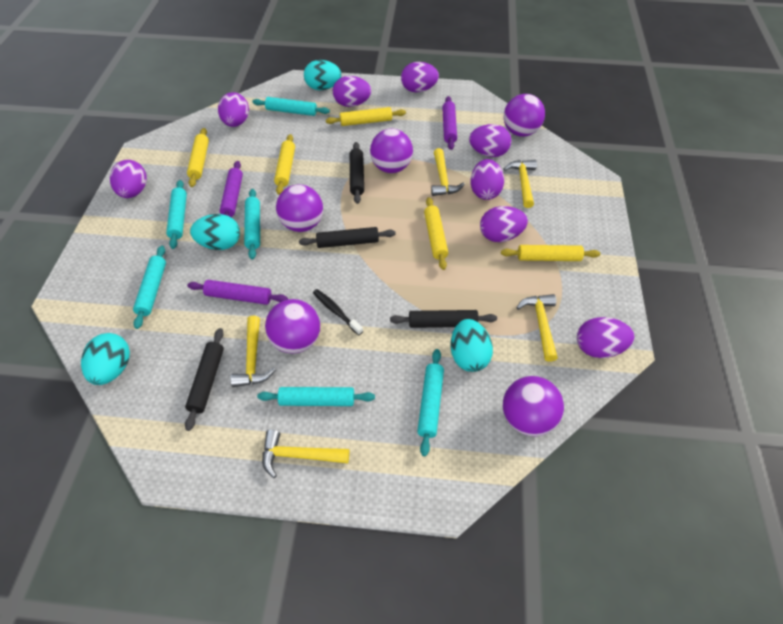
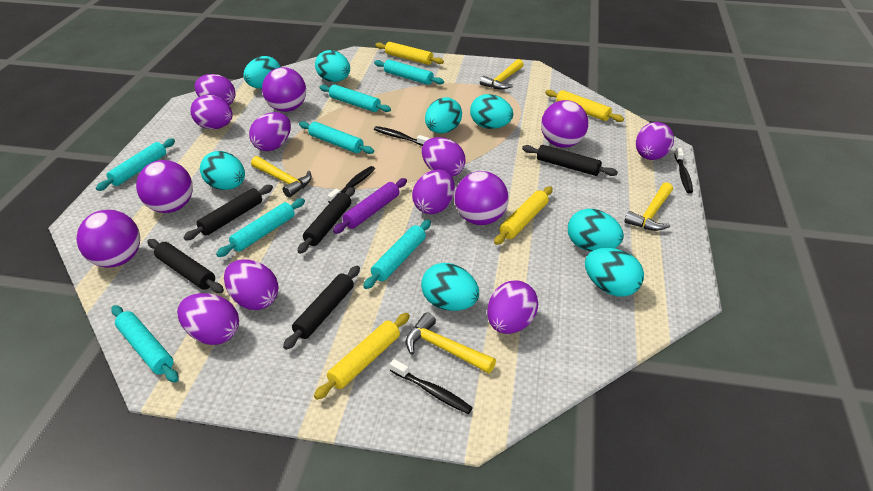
black rolling pin: [185,328,224,431] [299,227,396,248] [350,142,364,204] [390,310,497,328] = 4 -> [147,239,224,293] [183,185,273,240] [283,266,360,350] [298,187,355,254] [522,145,618,176] = 5
black toothbrush: [313,289,363,335] = 1 -> [327,166,375,203] [374,126,430,146] [390,359,473,414] [674,148,693,193] = 4
purple egg: [110,160,147,198] [218,92,249,127] [333,76,371,107] [401,62,439,92] [469,124,511,157] [470,159,504,200] [480,206,528,242] [577,317,634,358] = 8 -> [177,293,239,345] [190,95,233,129] [195,74,236,105] [224,259,278,310] [249,112,291,151] [412,169,455,214] [422,137,465,177] [487,280,538,334] [636,122,674,160] = 9
purple rolling pin: [187,280,288,305] [220,161,243,217] [442,96,457,150] = 3 -> [333,178,407,234] = 1
turquoise egg: [81,333,130,385] [190,214,240,250] [304,60,341,90] [451,319,493,372] = 4 -> [200,151,245,190] [243,56,281,89] [315,50,350,82] [421,263,479,311] [425,97,462,133] [470,94,513,129] [568,209,624,252] [585,248,644,296] = 8
turquoise rolling pin: [133,246,166,329] [166,180,187,249] [244,189,260,260] [253,97,330,116] [257,387,375,406] [417,349,444,456] = 6 -> [96,139,175,191] [111,305,179,383] [216,198,305,257] [299,121,374,154] [319,84,391,112] [363,220,431,289] [374,60,444,85] = 7
yellow hammer: [230,315,276,387] [262,430,349,478] [431,148,465,196] [503,160,537,208] [516,294,558,362] = 5 -> [251,156,312,197] [405,312,496,373] [480,59,524,89] [625,182,673,231] = 4
yellow rolling pin: [187,128,209,187] [274,134,295,195] [326,107,406,126] [424,197,448,270] [501,245,601,261] = 5 -> [314,313,410,400] [375,42,444,65] [494,186,553,245] [545,90,624,122] = 4

